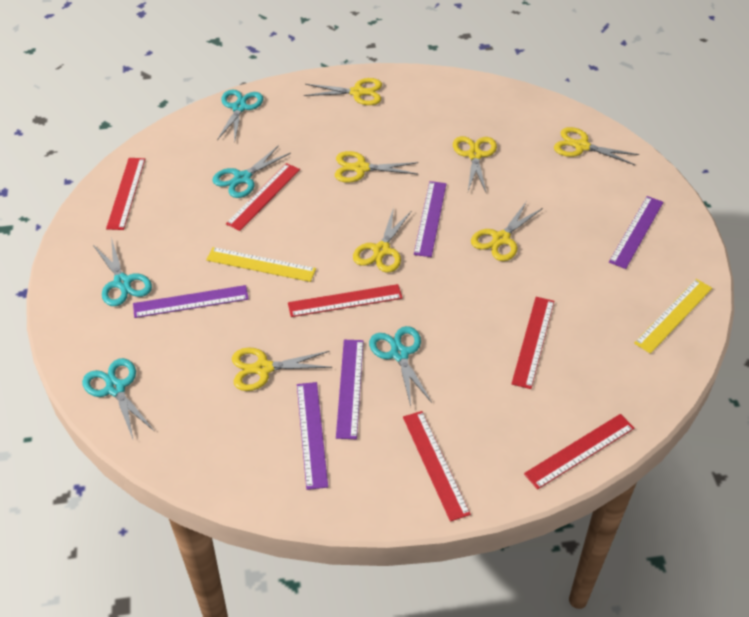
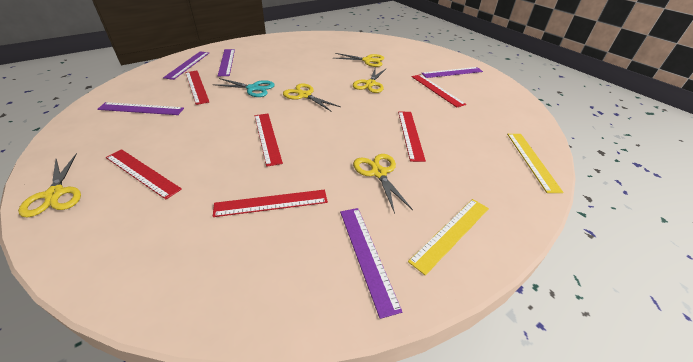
turquoise scissors: [82,358,155,439] [93,237,152,306] [212,145,291,198] [217,89,263,141] [369,326,432,406] = 5 -> [212,78,275,97] = 1
yellow scissors: [232,347,332,391] [304,78,382,105] [335,151,419,183] [353,207,412,273] [453,136,497,194] [471,201,543,261] [554,127,639,165] = 7 -> [18,153,81,217] [283,83,341,112] [334,53,384,67] [353,67,387,93] [353,154,413,214] = 5

